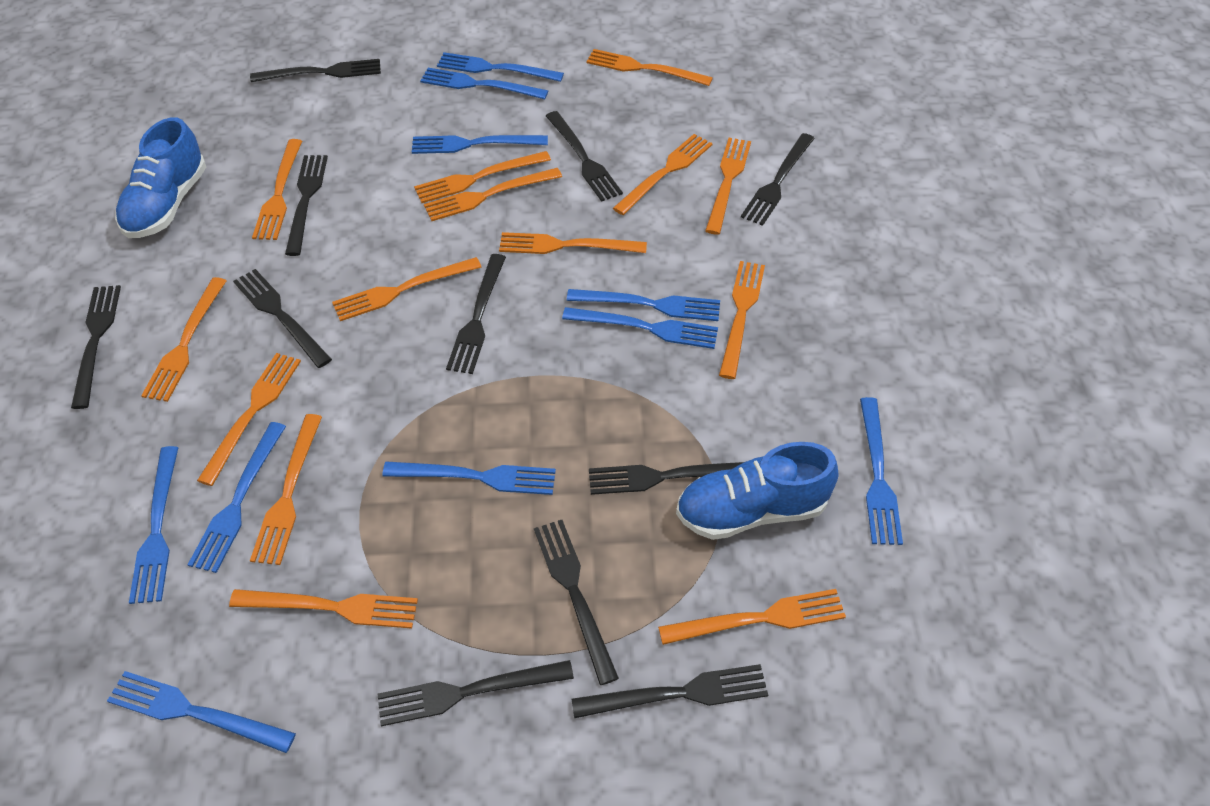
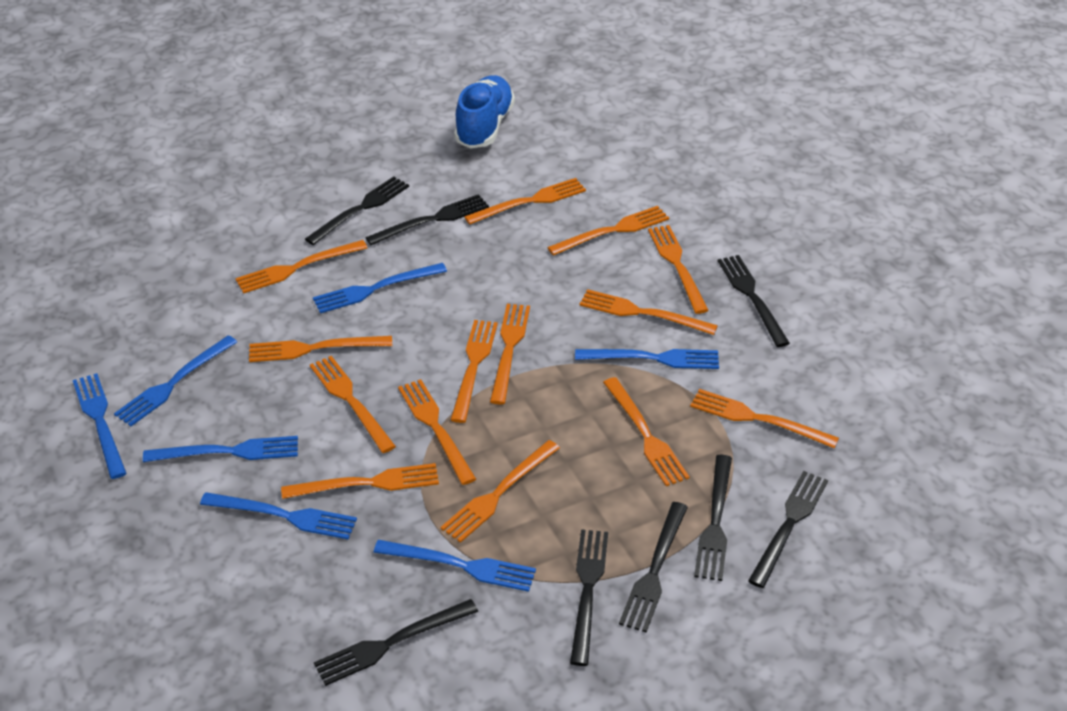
black fork: [71,285,121,409] [233,269,332,368] [250,59,381,82] [285,155,328,256] [378,660,574,726] [446,254,506,374] [534,520,619,685] [546,111,623,202] [572,664,768,718] [589,462,744,495] [741,133,815,226] = 11 -> [305,177,409,245] [314,599,478,686] [365,194,489,245] [570,529,608,666] [619,502,688,632] [694,455,732,581] [718,255,790,347] [748,471,828,588] = 8
blue fork: [107,671,296,753] [129,446,179,604] [188,422,286,573] [382,462,556,495] [412,135,548,154] [420,68,548,99] [437,52,564,82] [562,307,718,349] [567,289,720,321] [860,397,903,545] = 10 -> [73,373,127,479] [114,335,237,426] [143,436,298,462] [200,492,357,539] [313,263,447,313] [373,540,536,592] [575,349,719,369] = 7
blue shoe: [115,117,206,238] [676,442,838,540] = 2 -> [454,75,515,148] = 1

